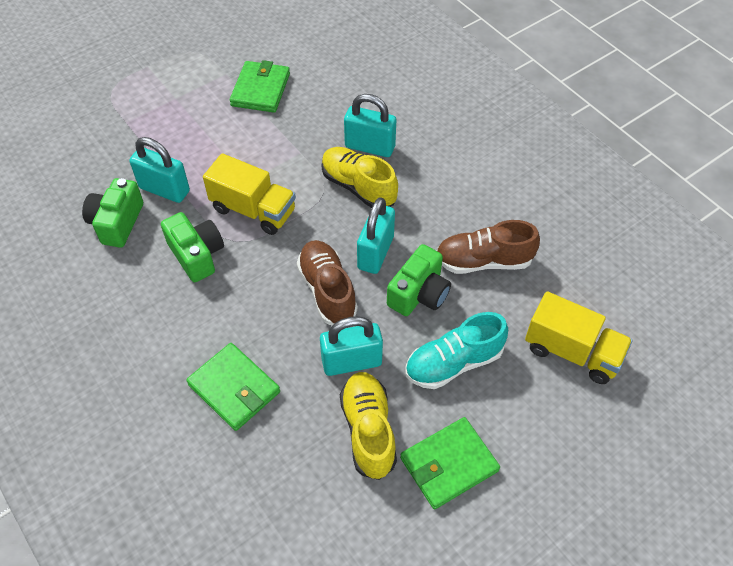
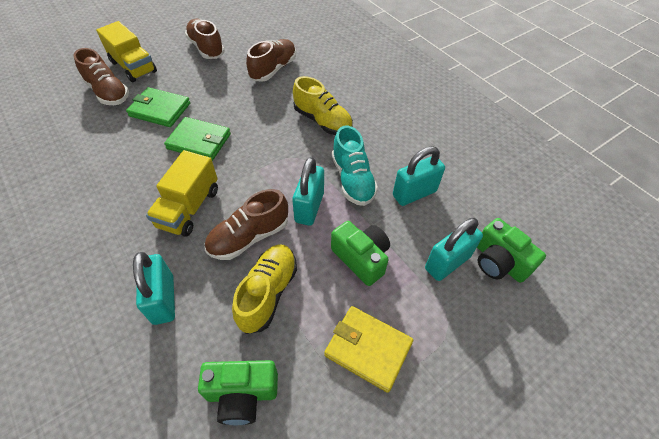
brown shoe: [297,240,358,325] [437,220,540,274] = 2 -> [73,48,129,105] [185,19,225,59] [205,189,288,260] [246,39,296,82] = 4
green wallet: [186,343,280,431] [230,60,290,113] [400,417,500,509] = 3 -> [126,87,190,127] [164,117,231,161] = 2
yellow wallet: none = 0 -> [324,306,413,393] = 1

